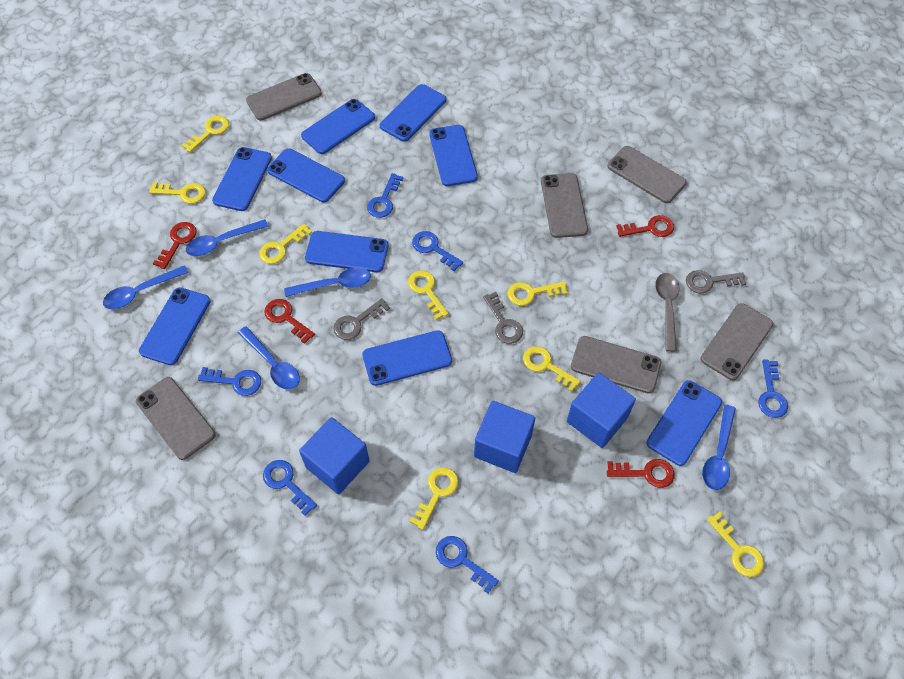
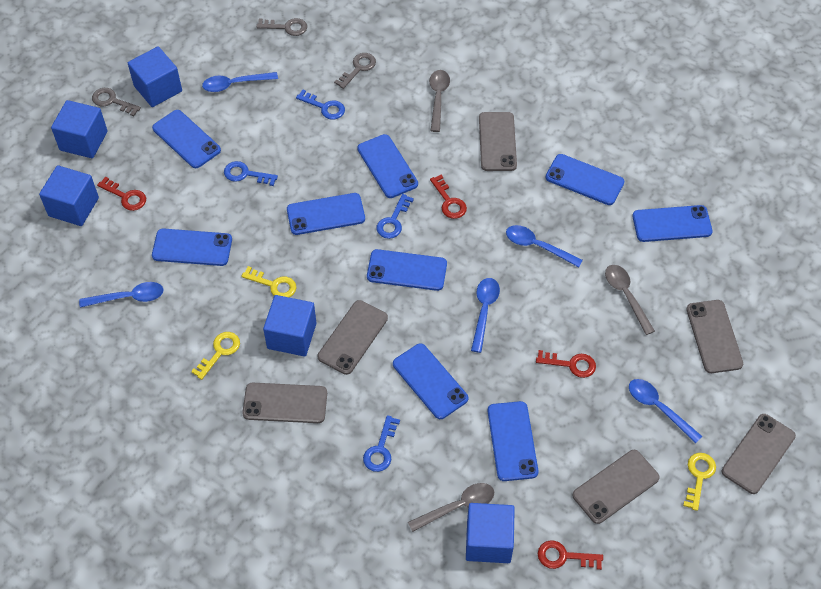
blue cube: [299,417,370,494] [474,401,535,473] [567,373,636,448] = 3 -> [39,165,99,226] [51,100,108,158] [128,46,182,107] [263,295,316,356] [466,503,515,563] = 5
blue key: [198,367,261,396] [263,460,317,516] [367,173,404,218] [412,231,463,271] [436,536,499,593] [758,360,788,418] = 6 -> [224,161,278,186] [296,90,345,120] [363,415,400,472] [376,194,414,239] = 4
grey spoon: [655,273,680,352] = 1 -> [408,483,494,532] [429,70,450,132] [605,265,655,335] = 3
yellow key: [149,182,206,204] [182,116,229,153] [259,224,312,264] [408,270,449,320] [410,467,459,530] [508,281,568,306] [523,346,581,392] [707,512,764,577] = 8 -> [191,332,240,380] [241,266,297,297] [683,453,716,511] = 3

